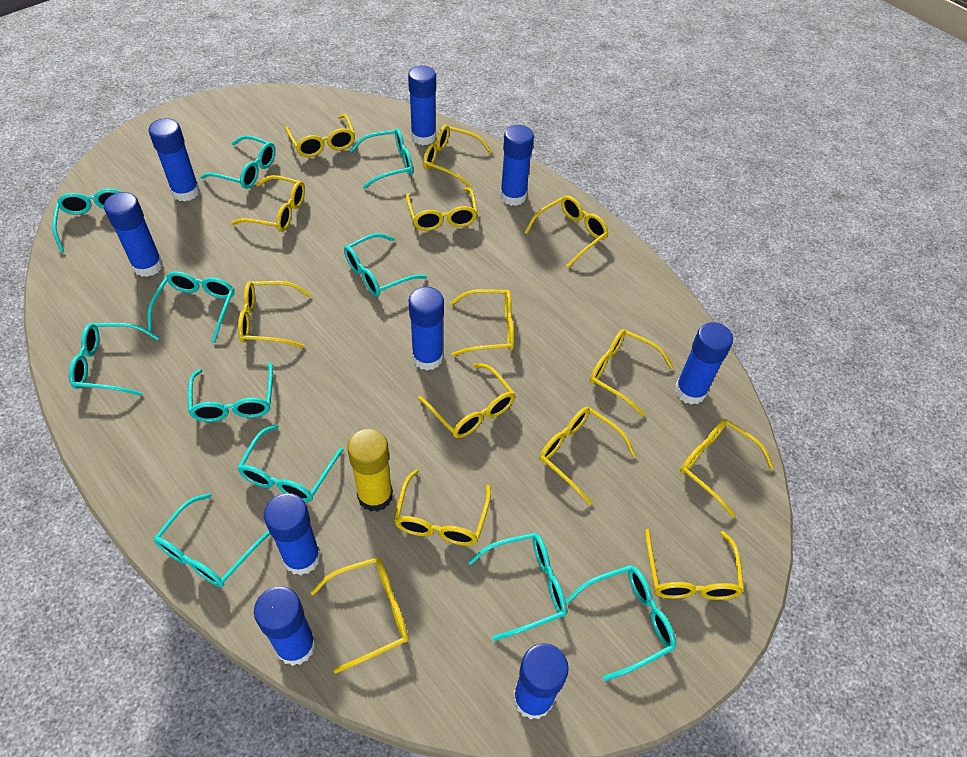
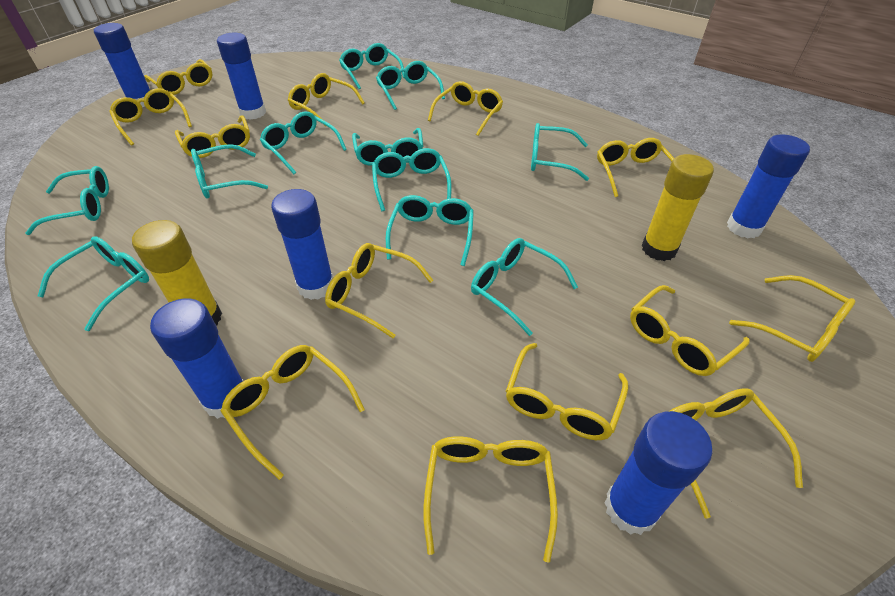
blue glue stick: [104,192,163,277] [149,118,200,202] [254,586,316,666] [264,493,321,575] [408,65,436,145] [409,287,444,370] [500,125,534,206] [513,643,569,720] [675,322,733,405] = 9 -> [94,23,150,107] [150,298,244,419] [217,33,266,120] [271,189,333,300] [604,411,713,535] [727,134,810,238] = 6
yellow glasses: [231,175,305,232] [238,281,311,348] [285,114,355,157] [310,557,409,673] [394,469,491,546] [406,188,478,231] [418,363,515,438] [423,124,492,187] [450,289,514,356] [524,195,608,268] [539,407,636,505] [589,329,674,416] [645,529,744,600] [680,419,774,518] = 14 -> [109,88,192,145] [144,59,212,95] [175,115,250,158] [221,345,365,480] [288,73,365,126] [325,243,433,338] [423,436,558,563] [428,81,503,136] [506,343,628,440] [597,138,674,197] [630,285,750,376] [670,388,803,518] [729,275,856,362] = 13
yellow glue stick: [347,429,393,512] = 1 -> [132,220,222,326] [642,154,714,261] = 2

